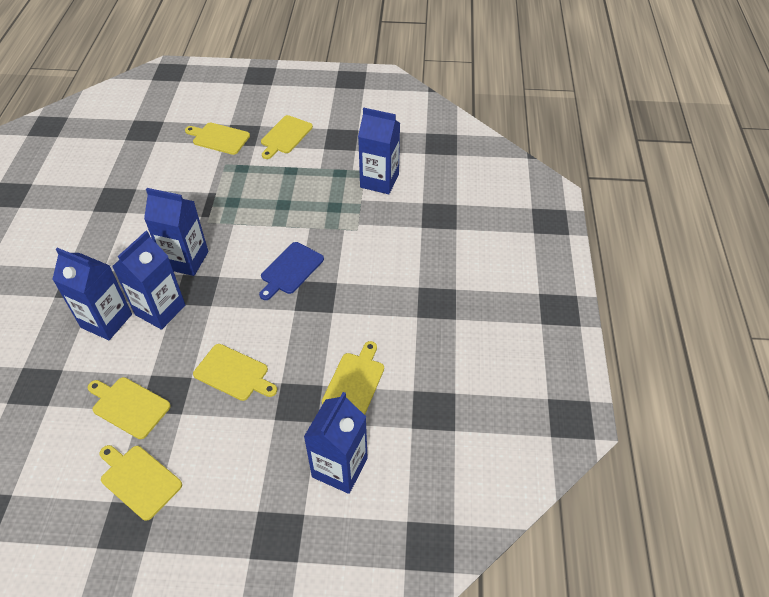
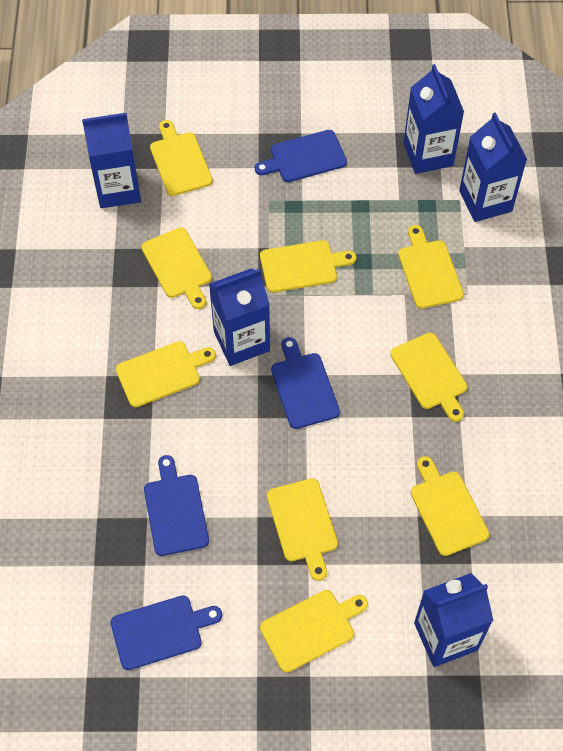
blue cutting board: [259,242,324,300] = 1 -> [111,595,222,670] [144,455,209,556] [255,130,347,182] [271,337,340,429] = 4
yellow cutting board: [88,377,171,439] [99,445,182,521] [185,123,250,155] [193,344,277,401] [261,115,313,159] [322,341,384,415] = 6 -> [116,341,216,407] [141,228,212,309] [150,120,213,196] [260,240,356,293] [260,590,368,673] [267,478,338,581] [391,332,467,422] [398,225,464,309] [411,456,489,556] = 9

